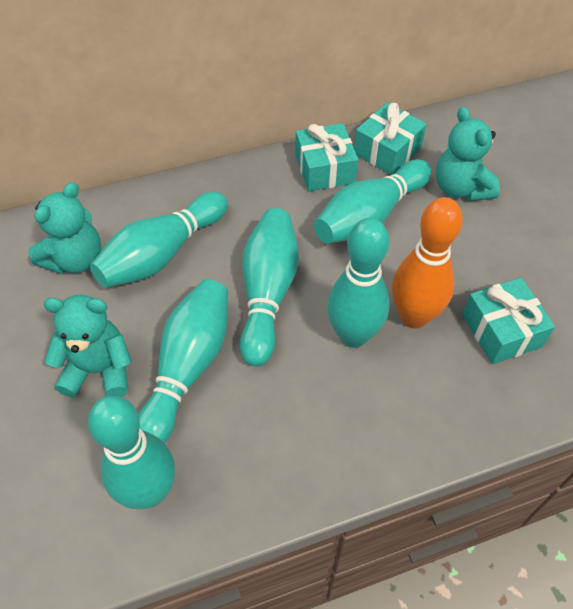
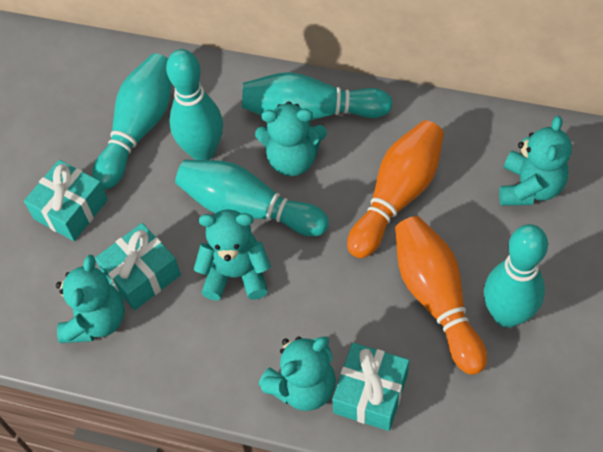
orange bowling pin: [392,197,463,329] = 1 -> [347,120,444,258] [395,216,487,375] = 2
turquoise bowling pin: [88,396,175,509] [90,192,228,288] [138,279,228,443] [240,208,299,366] [314,159,432,243] [327,218,390,348] = 6 -> [92,53,172,189] [166,49,223,160] [175,160,329,237] [242,72,393,121] [484,224,548,328] = 5
turquoise teddy bear: [28,182,101,274] [44,295,132,397] [436,107,500,201] = 3 -> [56,255,125,343] [194,209,271,301] [255,101,327,176] [259,336,336,411] [499,116,572,206] = 5

